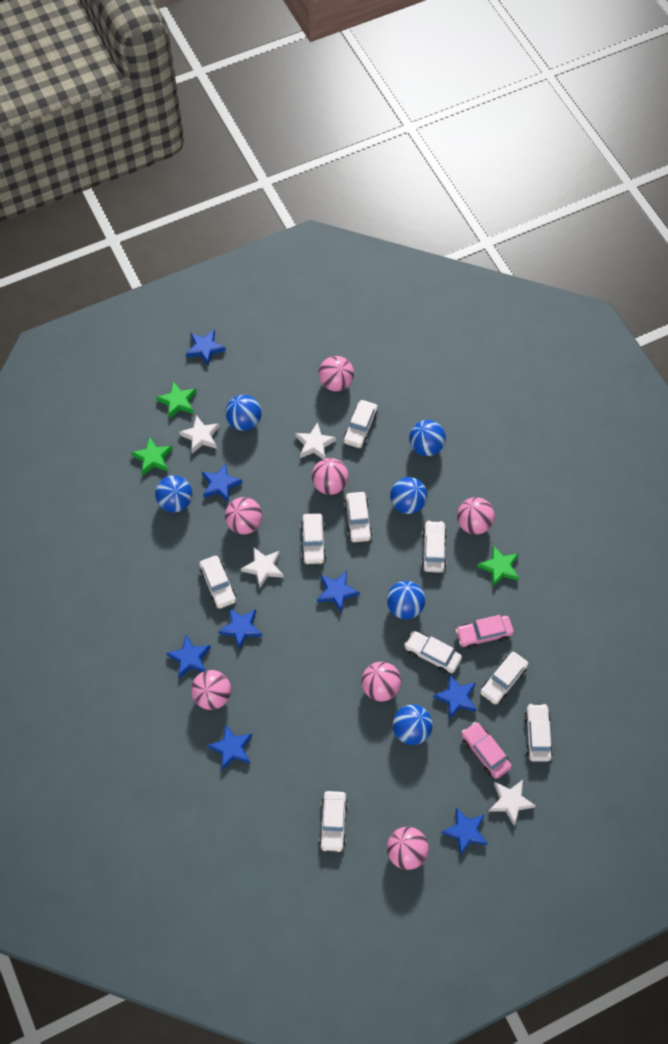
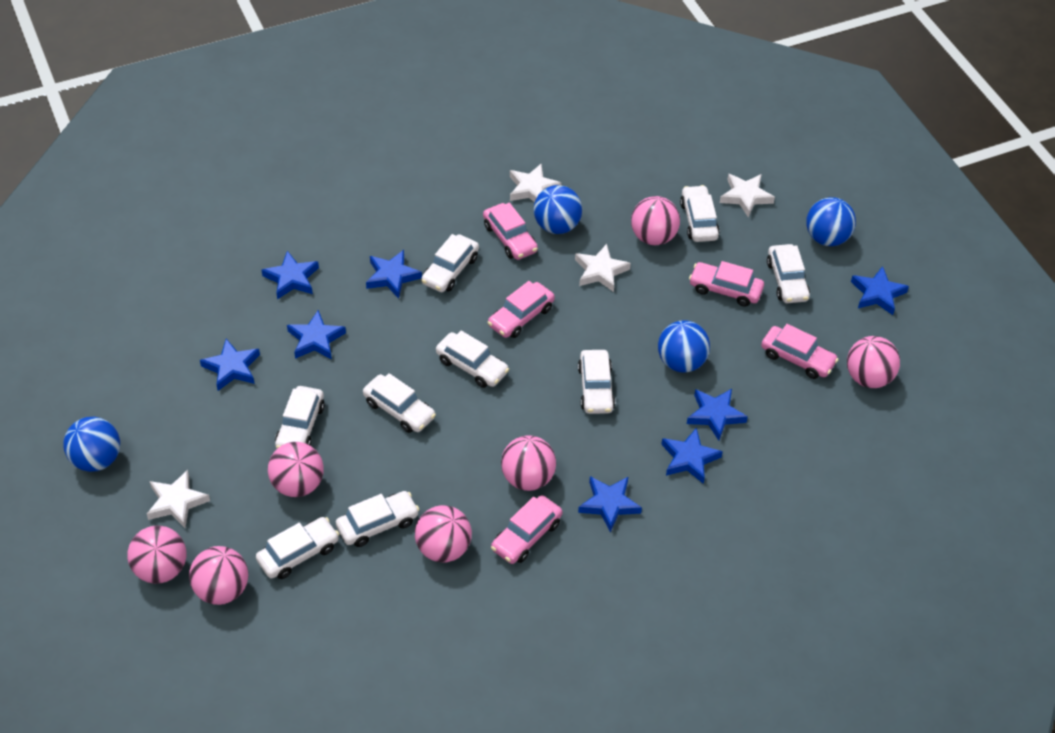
blue ball: [155,475,192,512] [225,395,261,431] [387,581,425,619] [390,477,428,514] [392,704,433,745] [409,420,446,456] = 6 -> [63,417,120,472] [534,185,582,234] [658,320,710,373] [806,197,856,246] = 4
green star: [131,437,173,475] [156,381,196,419] [477,545,519,587] = 3 -> none = 0
pink car: [456,615,514,649] [461,722,512,779] = 2 -> [483,203,538,260] [488,281,555,338] [491,495,562,564] [689,261,764,307] [761,324,839,379] = 5

